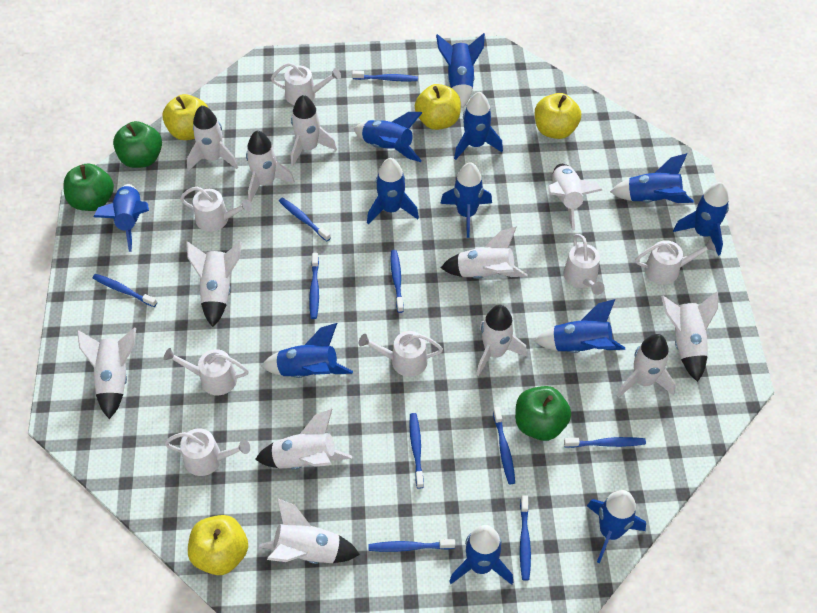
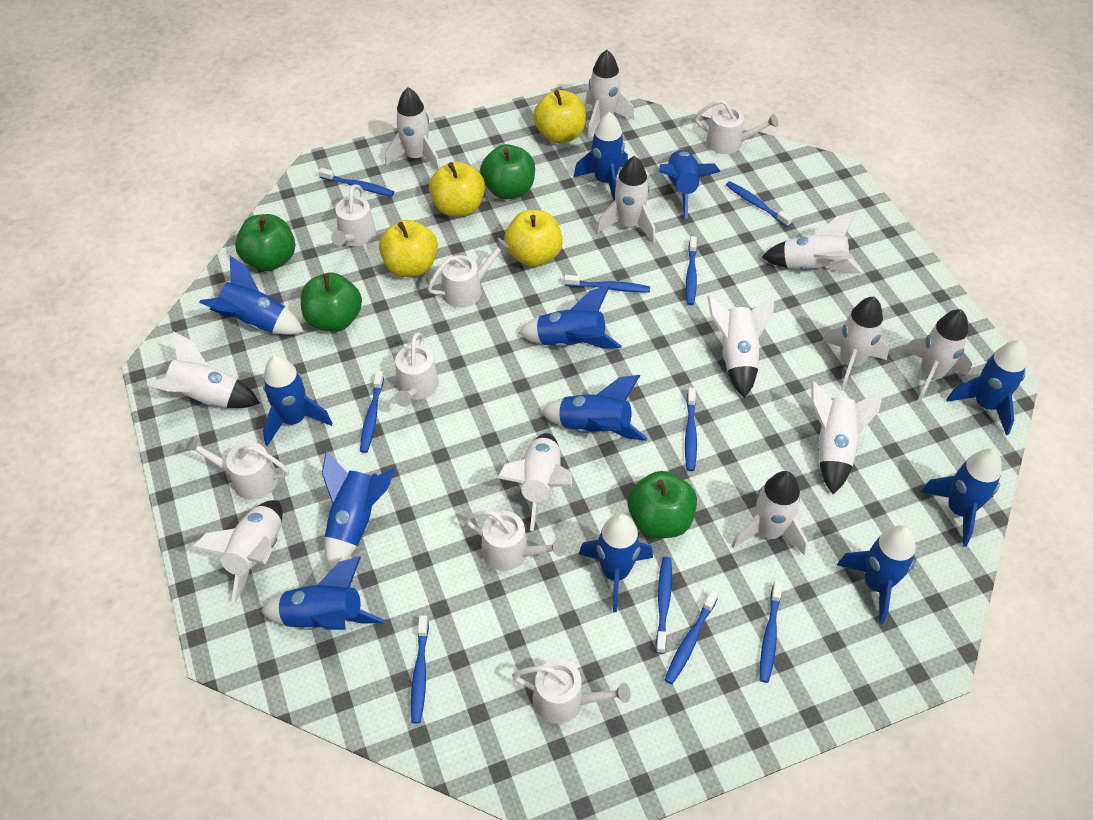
green apple: [63,163,114,211] [113,121,162,168] [515,386,571,441] = 3 -> [235,214,295,271] [301,273,362,332] [480,144,535,199] [627,471,697,538] = 4

